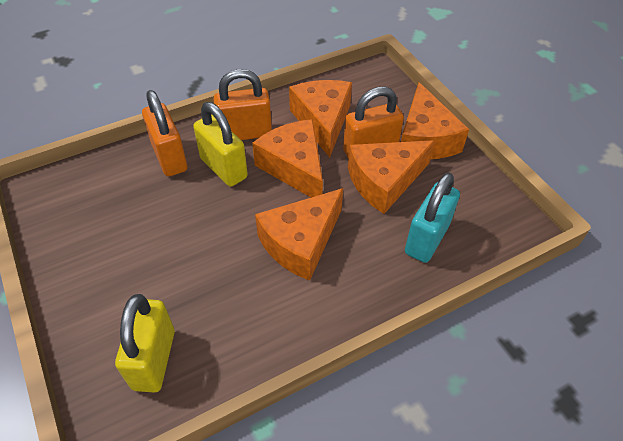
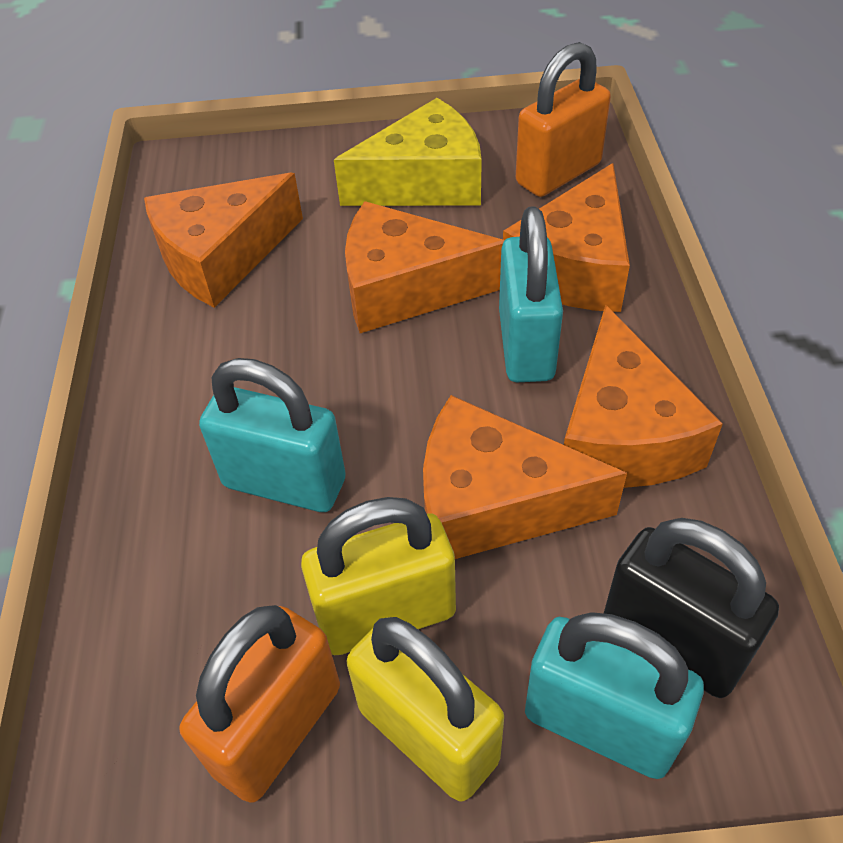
black padlock: none = 0 -> [604,518,779,698] = 1
orange padlock: [142,90,187,176] [214,69,272,140] [343,87,404,159] = 3 -> [179,605,340,803] [516,42,611,197] = 2
turquoise padlock: [405,173,460,263] = 1 -> [199,358,346,512] [499,206,563,382] [525,612,704,779] = 3
yellow cheese: none = 0 -> [334,98,482,206] = 1

